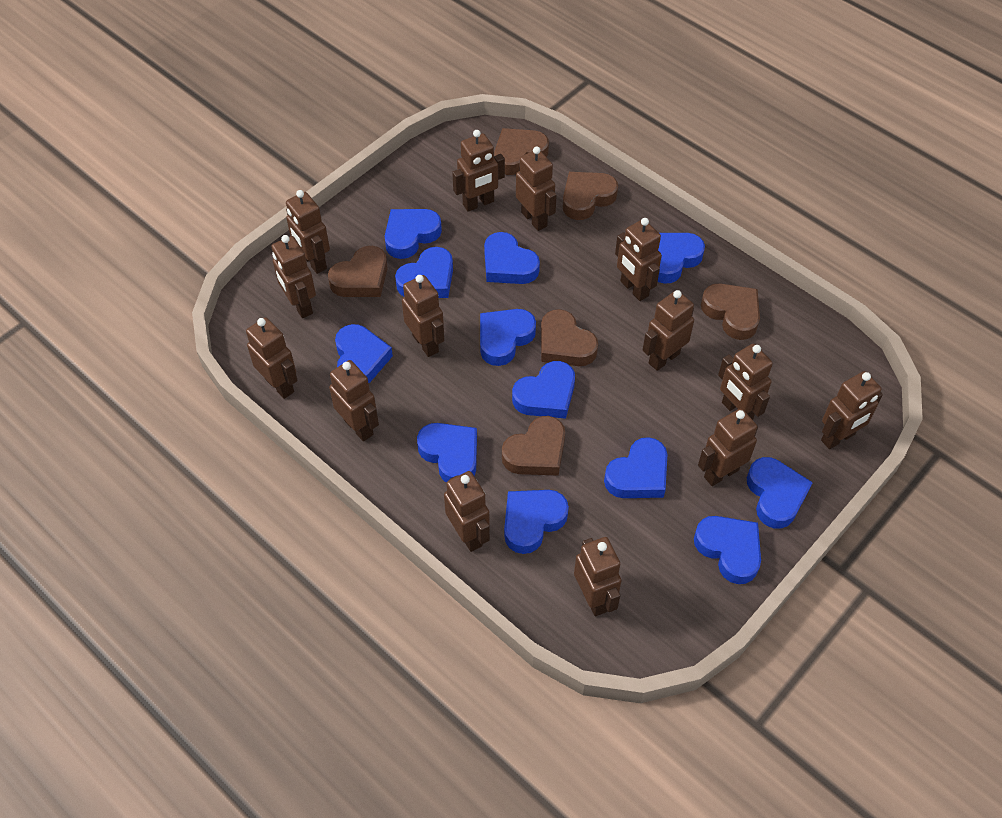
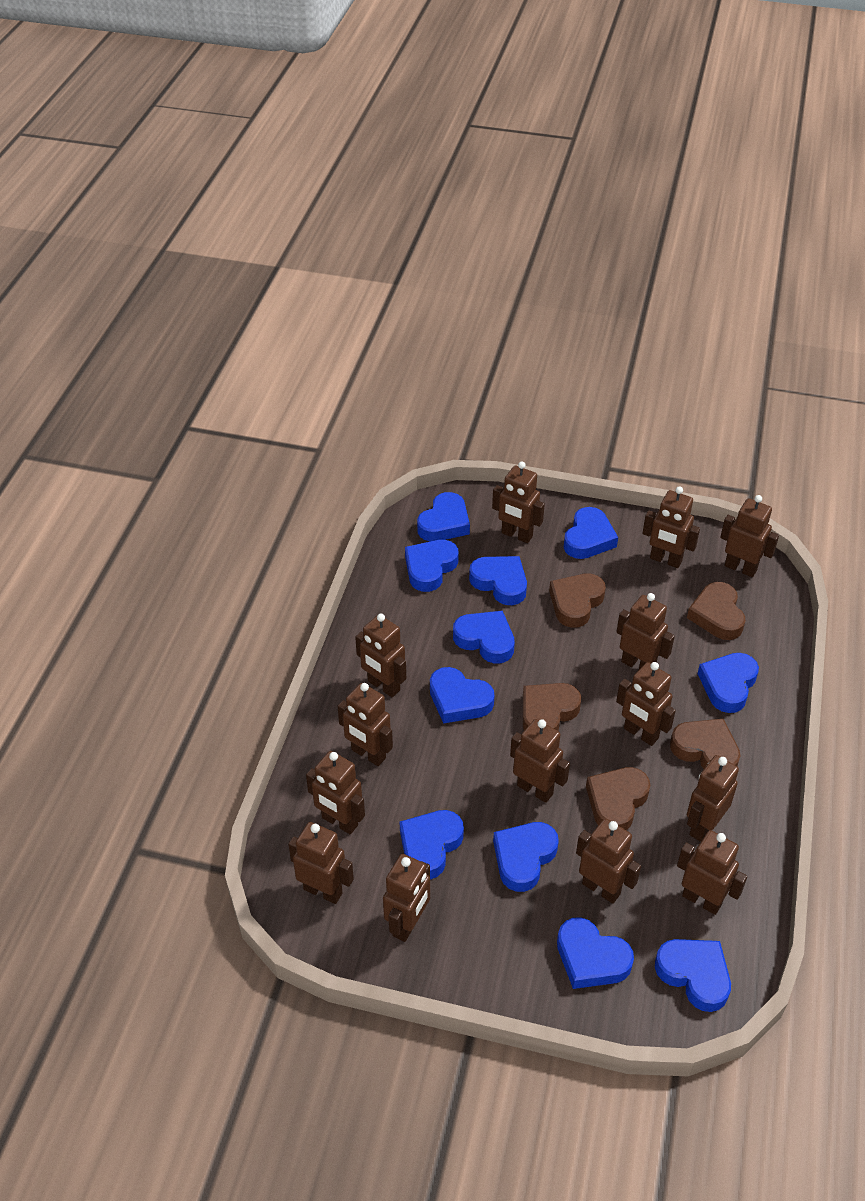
blue heart: [335,324,393,383] [385,209,442,259] [395,247,453,298] [417,423,477,483] [480,309,536,366] [484,232,540,284] [504,490,569,554] [512,361,575,419] [604,437,667,498] [658,233,705,284] [694,516,761,584] [747,457,813,529] = 12 -> [400,810,464,880] [405,540,459,592] [417,492,470,541] [430,667,494,724] [453,611,515,664] [469,556,527,605] [493,822,559,892] [557,917,634,989] [564,507,618,559] [655,939,731,1012] [697,653,759,713] = 11
brown heart: [328,246,388,297] [494,128,549,175] [502,416,565,476] [541,309,598,366] [563,172,618,220] [701,283,760,340] = 6 -> [523,683,581,731] [549,574,606,628] [586,767,650,831] [670,719,740,769] [687,582,745,640] = 5

